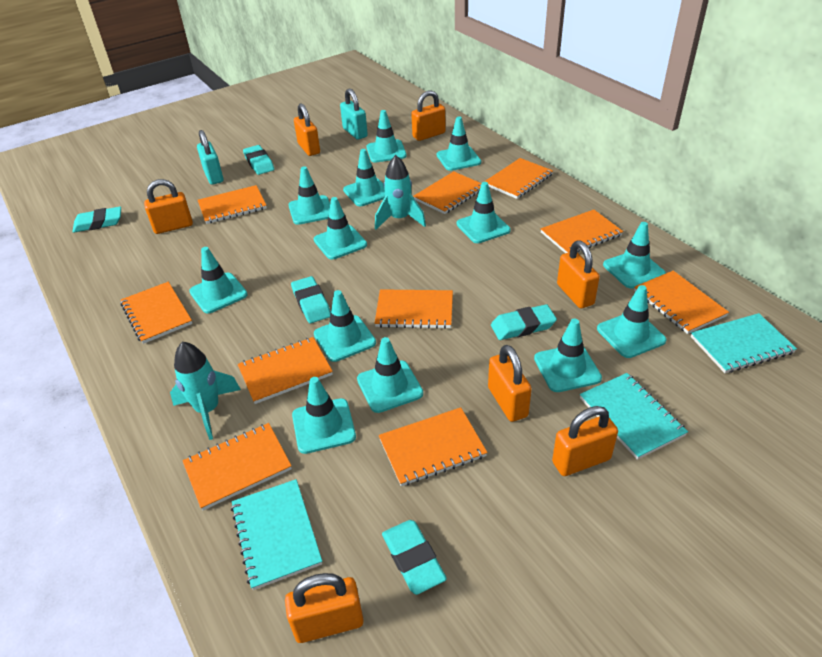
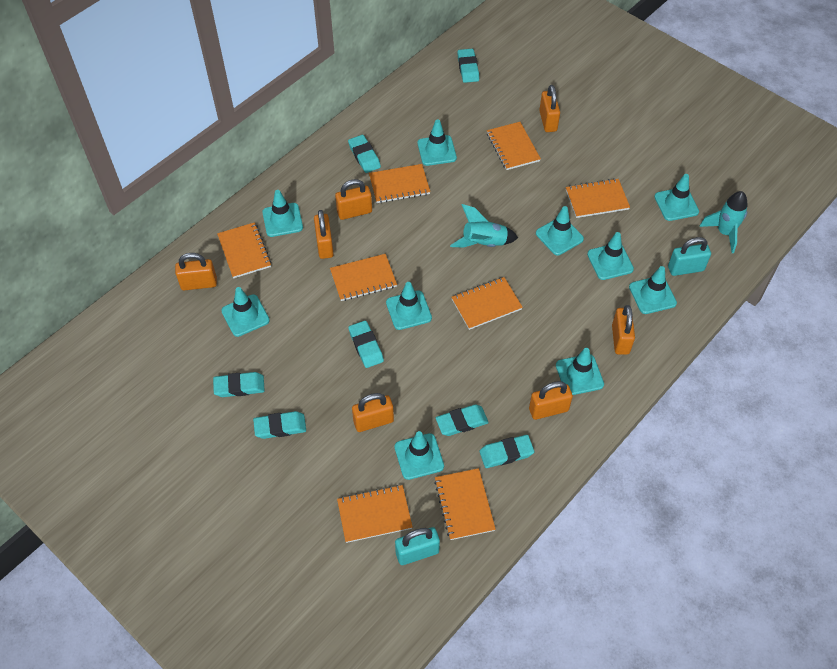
orange notebook: [120,282,192,344] [182,423,292,510] [198,185,267,224] [238,337,333,404] [374,289,453,329] [379,407,488,486] [413,171,482,214] [484,158,553,199] [541,210,623,253] [634,271,729,334] = 10 -> [217,222,271,278] [330,254,397,301] [337,485,413,543] [369,164,430,203] [434,468,496,540] [451,277,523,330] [487,122,541,170] [566,178,630,218] = 8
turquoise eraser: [72,207,121,233] [243,145,274,175] [291,276,331,323] [382,520,447,595] [491,304,557,340] = 5 -> [213,372,265,397] [253,411,306,439] [348,135,381,173] [348,321,384,368] [436,404,489,436] [457,49,479,83] [479,435,534,468] = 7
turquoise notebook: [231,479,322,590] [580,373,688,460] [691,313,797,373] = 3 -> none = 0
turquoise traffic cone: [189,247,248,314] [289,166,330,225] [292,377,356,454] [314,197,367,259] [314,290,376,362] [343,149,385,206] [357,337,423,413] [366,110,407,163] [437,116,481,171] [457,182,511,243] [534,319,602,392] [597,285,666,358] [603,222,666,288] = 13 -> [221,287,270,337] [262,190,303,237] [386,282,432,330] [394,431,444,480] [418,119,457,166] [536,206,584,255] [556,348,604,395] [587,232,634,280] [629,266,677,314] [654,174,699,221] = 10

